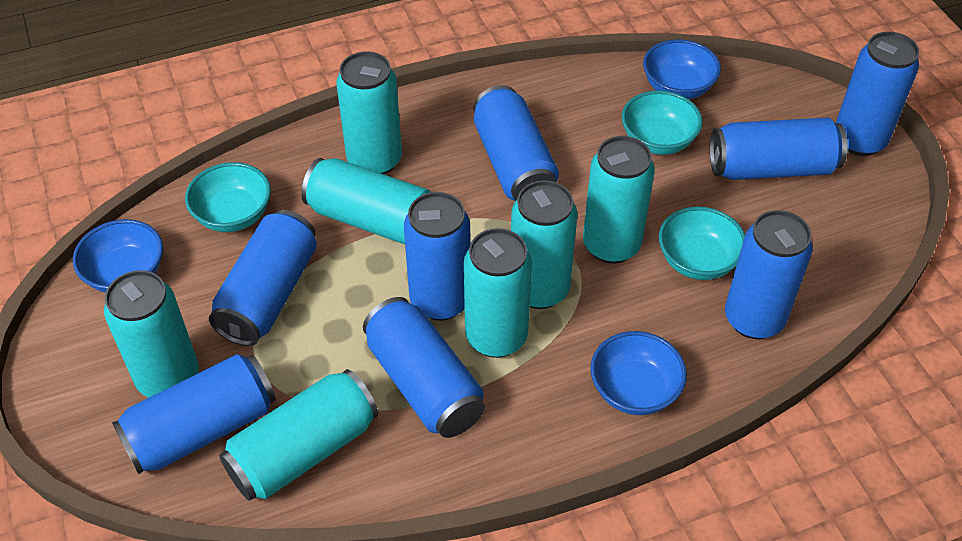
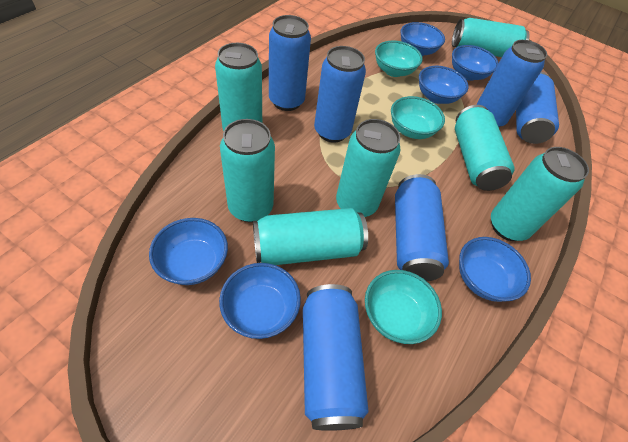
blue bowl: [73,219,163,293] [590,331,687,415] [643,39,721,99] = 3 -> [149,218,228,285] [219,263,301,339] [400,22,445,56] [419,66,469,104] [452,45,499,81] [459,237,531,302] = 6
blue can: [112,354,276,474] [209,210,317,346] [363,297,485,438] [404,192,471,321] [474,85,559,201] [710,117,848,180] [725,210,813,339] [836,32,919,156] = 8 -> [269,15,311,111] [303,284,369,431] [314,46,366,143] [395,174,449,281] [476,40,547,127] [516,72,559,144] = 6

